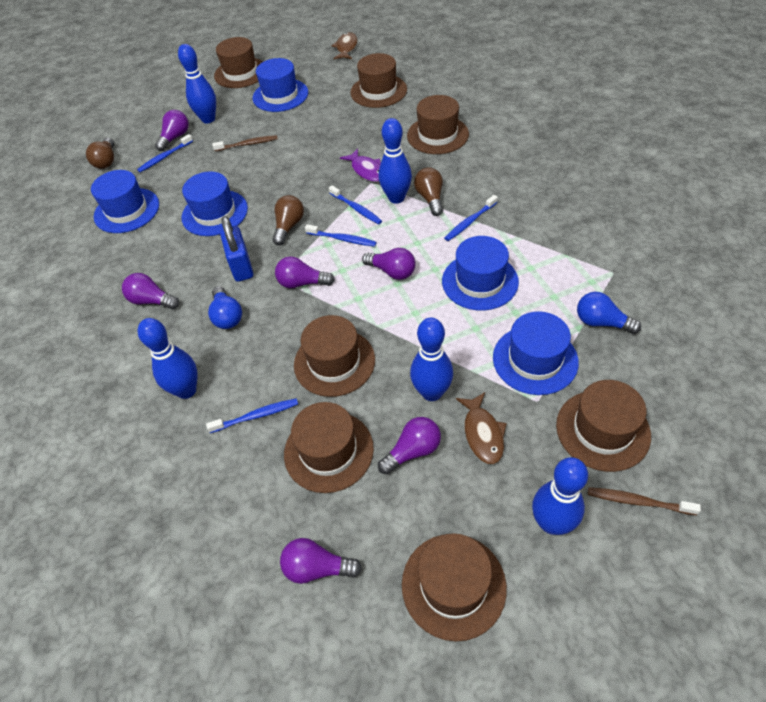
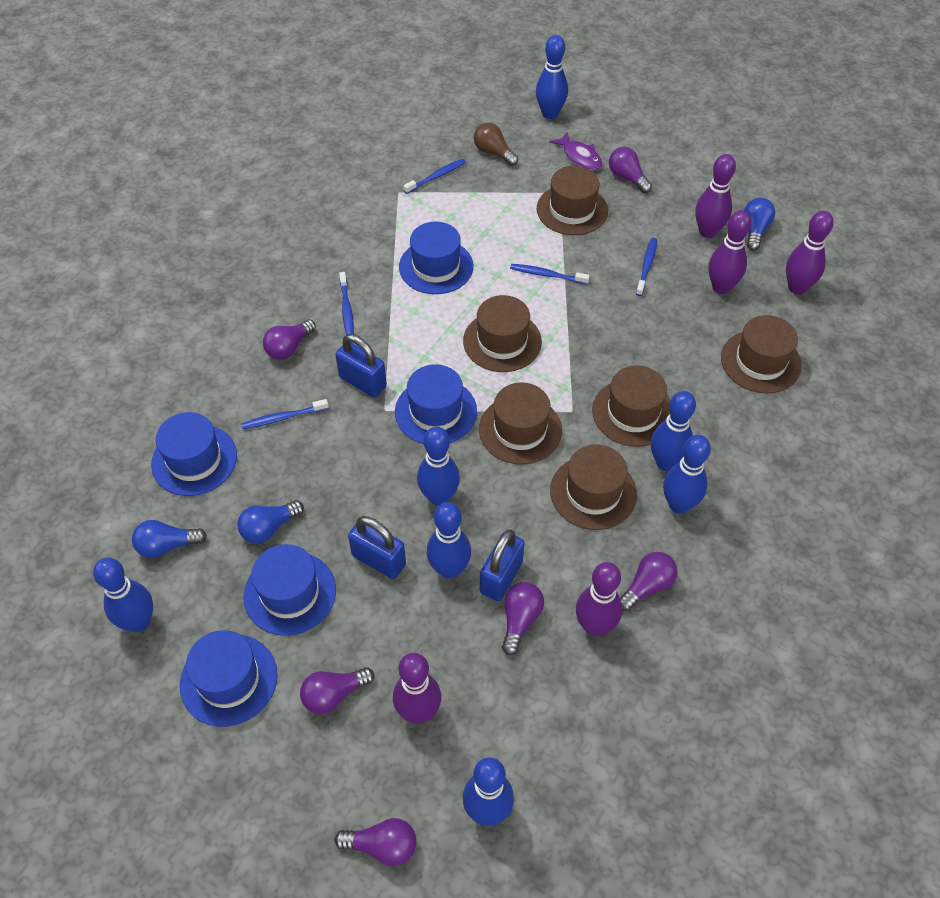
blue bowling pin: [138,318,198,399] [178,44,216,123] [379,118,412,204] [410,317,453,401] [532,457,588,535] = 5 -> [93,558,153,632] [417,427,460,506] [427,502,471,579] [463,757,514,826] [536,35,568,119] [651,391,696,471] [663,435,711,514] = 7
blue light bulb: [208,286,242,329] [577,292,641,334] = 2 -> [132,520,207,558] [237,500,304,543] [744,198,775,251] = 3
blue padlock: [220,216,253,282] = 1 -> [335,334,387,397] [348,516,406,579] [480,530,525,601] = 3
brown fish: [332,32,358,59] [456,392,507,464] = 2 -> none = 0
brown hat: [214,37,263,88] [284,402,374,493] [294,315,375,397] [350,53,407,108] [402,533,507,641] [407,95,469,154] [556,380,651,472] = 7 -> [463,295,542,372] [479,383,562,465] [537,166,608,235] [550,444,637,530] [592,366,670,447] [721,315,802,393] = 6
brown light bulb: [86,138,114,169] [272,195,304,245] [414,168,443,216] = 3 -> [474,123,519,166] = 1
brown toothbrush: [212,135,278,151] [588,487,701,515] = 2 -> none = 0
purple bowling pin: none = 0 -> [393,653,441,723] [576,562,622,636] [695,154,736,238] [708,210,752,294] [786,211,833,294] = 5

